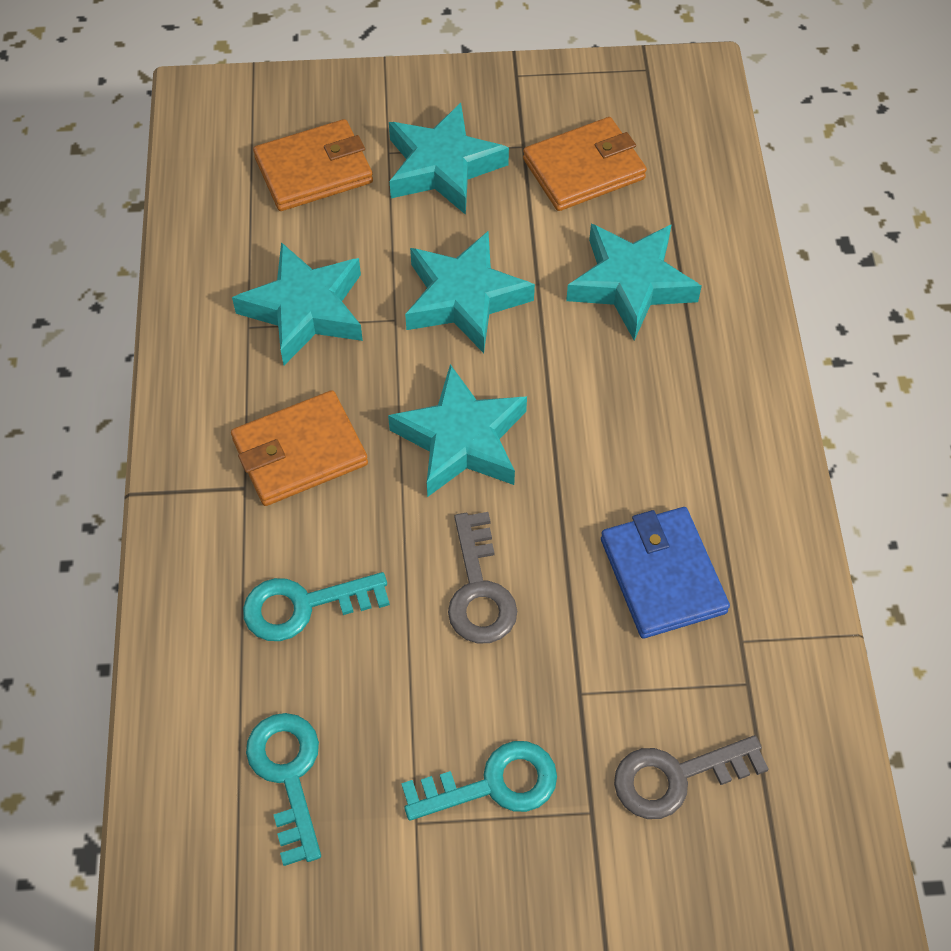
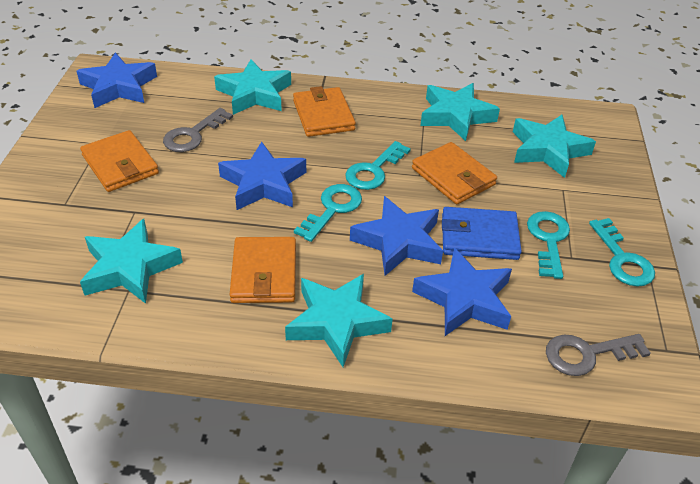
blue star: none = 0 -> [77,53,157,108] [218,142,306,210] [350,196,443,276] [412,248,512,336] = 4
orange wallet: [231,390,368,506] [253,119,373,211] [523,117,647,211] = 3 -> [80,130,159,192] [230,237,296,303] [293,86,356,137] [412,142,497,204] = 4
turquoise key: [243,572,390,641] [246,713,321,866] [401,741,557,821] = 3 -> [294,184,362,242] [345,141,411,190] [527,211,570,279] [589,218,655,287] = 4

